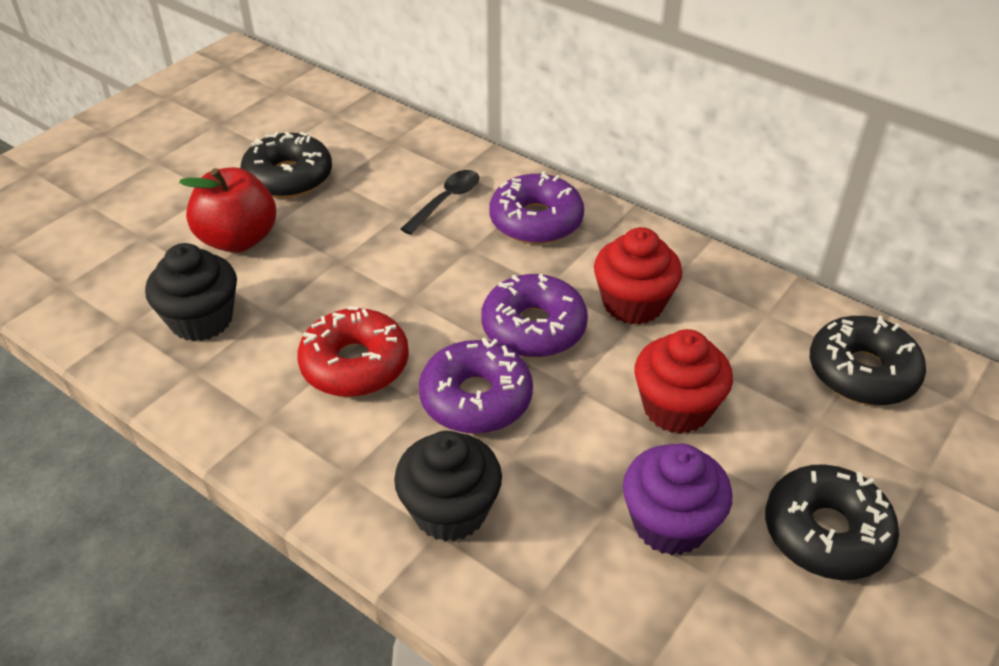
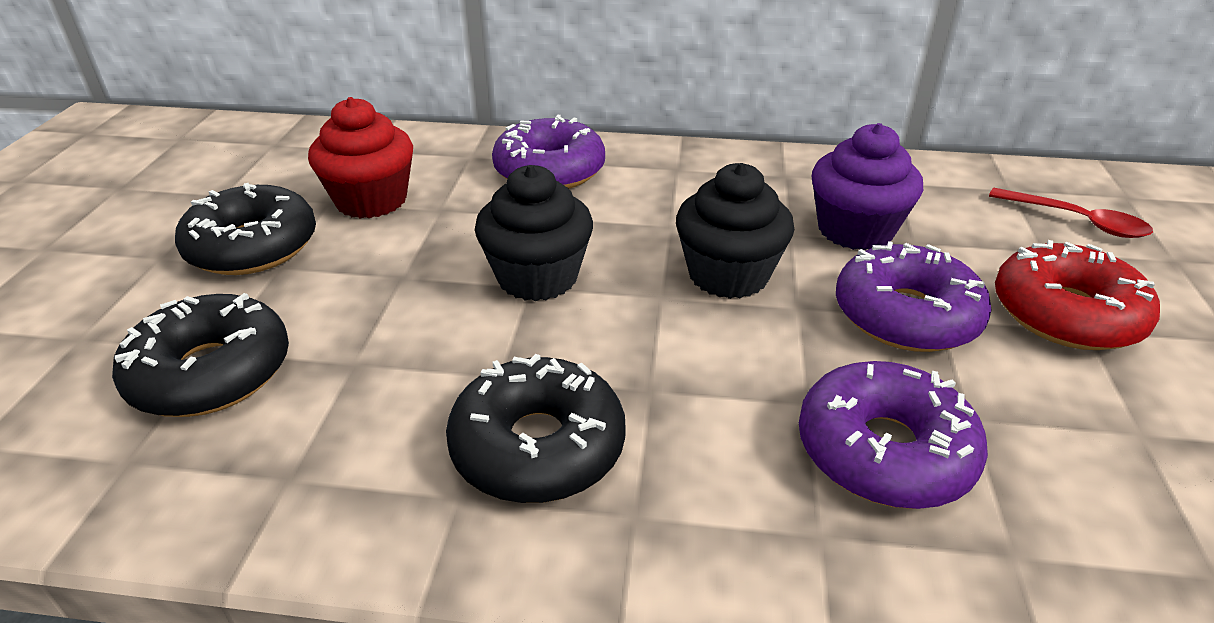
black spoon: [401,170,479,235] = 1 -> none = 0
red apple: [179,167,276,253] = 1 -> none = 0
red cupcake: [594,227,682,325] [634,329,733,434] = 2 -> [308,97,413,219] = 1
red spoon: none = 0 -> [989,188,1153,238] = 1

